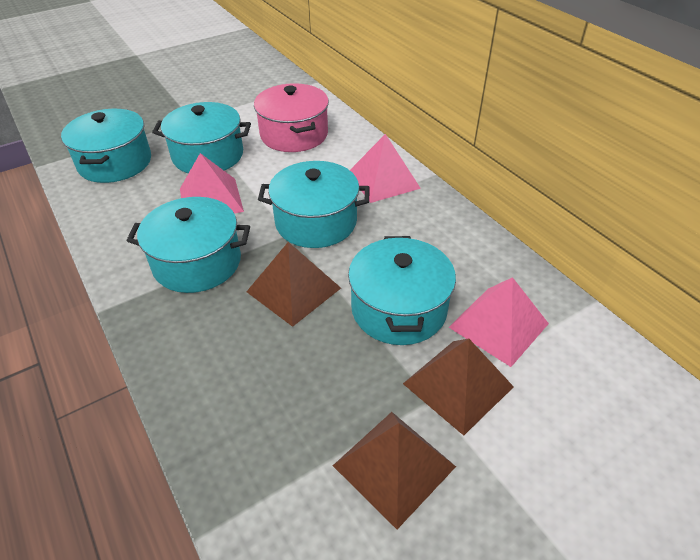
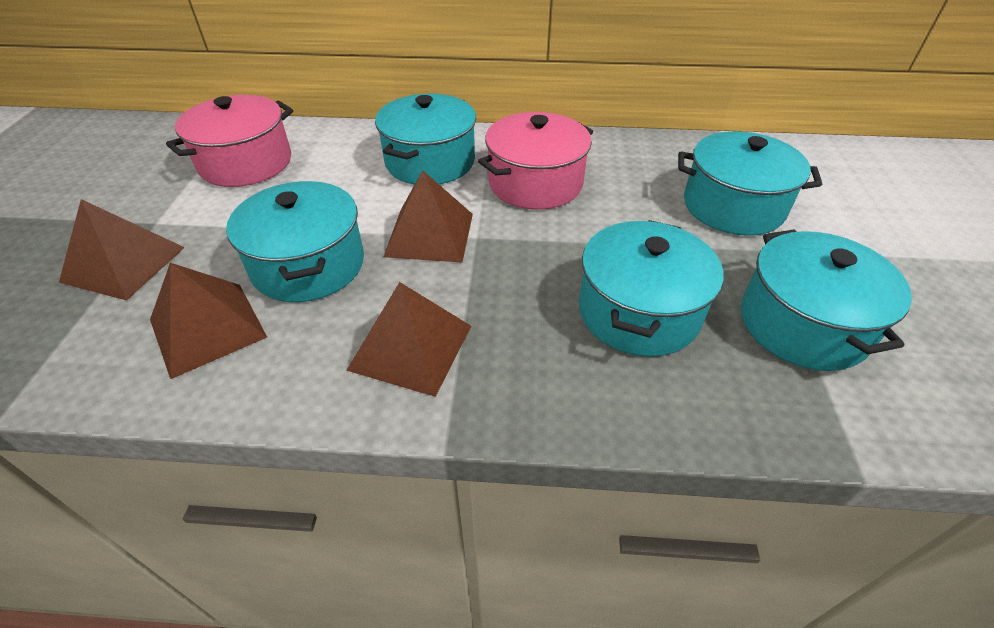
brown pyramid: [246,242,341,327] [333,412,456,529] [403,338,514,436] = 3 -> [59,199,185,301] [150,263,267,379] [346,282,471,397] [384,171,473,262] = 4
pink pot: [254,83,329,152] = 1 -> [166,95,293,187] [478,112,593,210] = 2
pink pyramid: [180,153,244,214] [350,134,421,203] [449,277,549,367] = 3 -> none = 0

